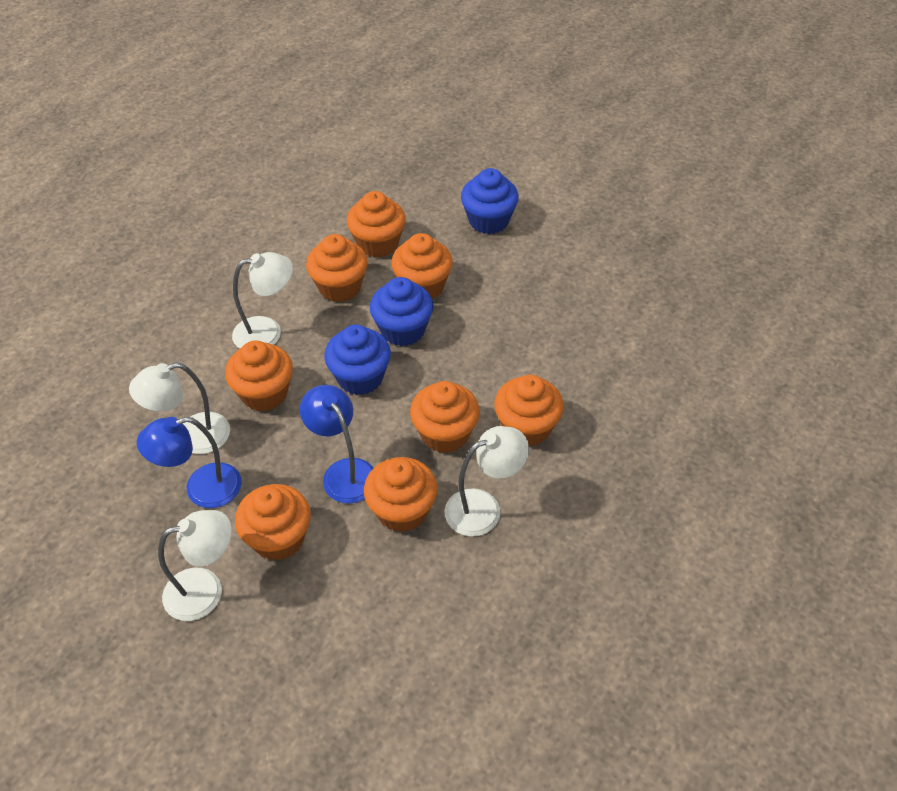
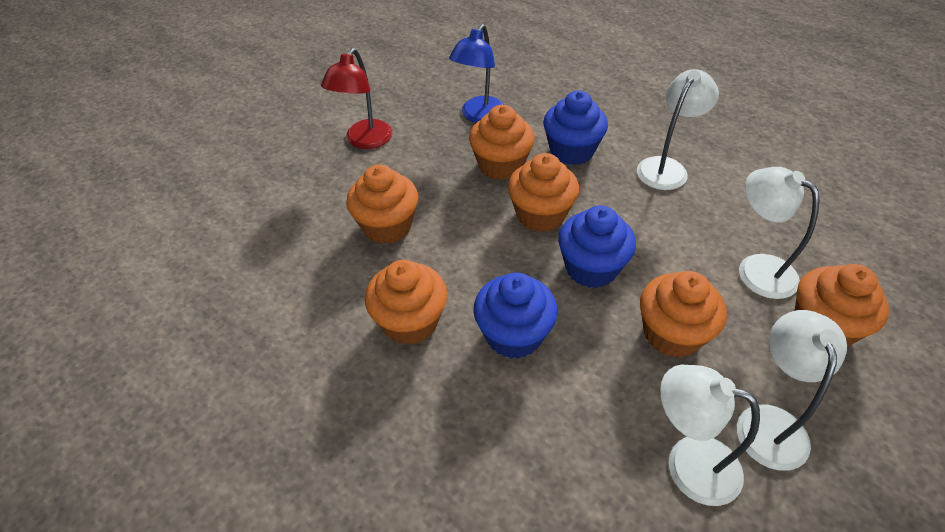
blue lamp: [137,417,242,508] [300,385,374,504] = 2 -> [449,24,505,123] = 1
orange cupcake: [225,341,293,412] [235,484,311,561] [306,234,368,302] [347,191,406,258] [364,457,438,532] [391,233,453,299] [410,381,480,453] [494,375,564,447] = 8 -> [346,165,418,244] [365,260,447,345] [469,105,535,180] [508,153,579,232] [640,271,727,358] [795,264,889,347] = 6
red lamp: none = 0 -> [321,48,393,149] = 1

